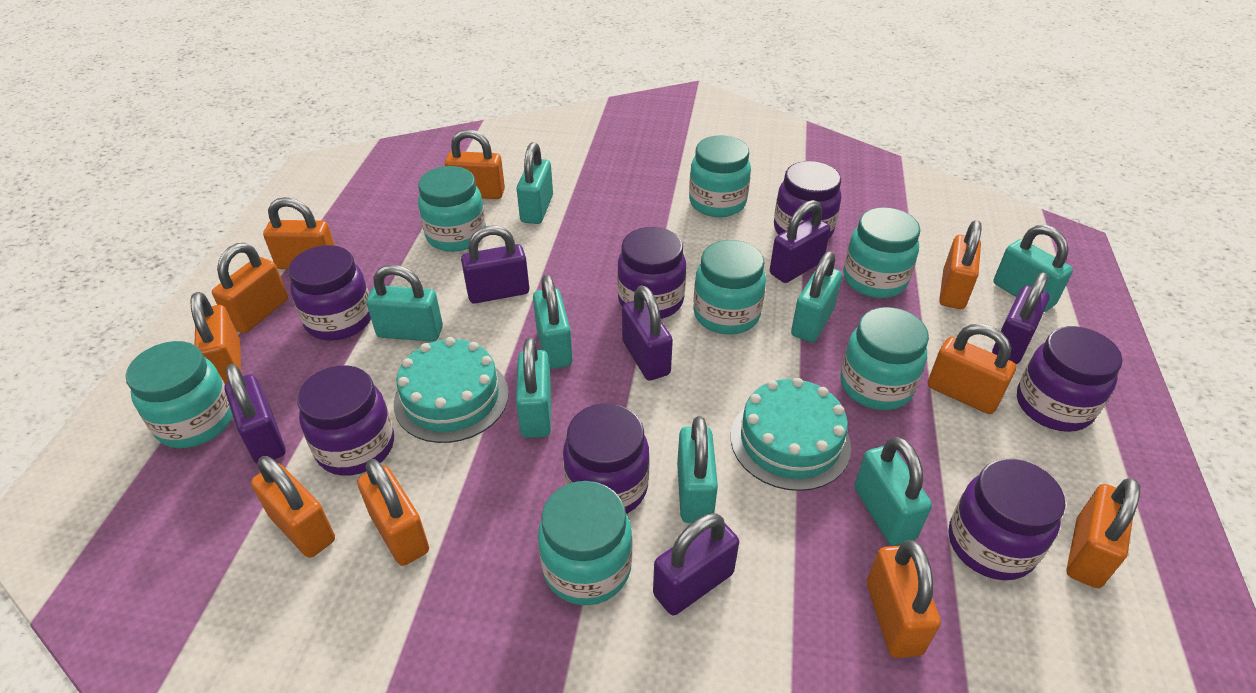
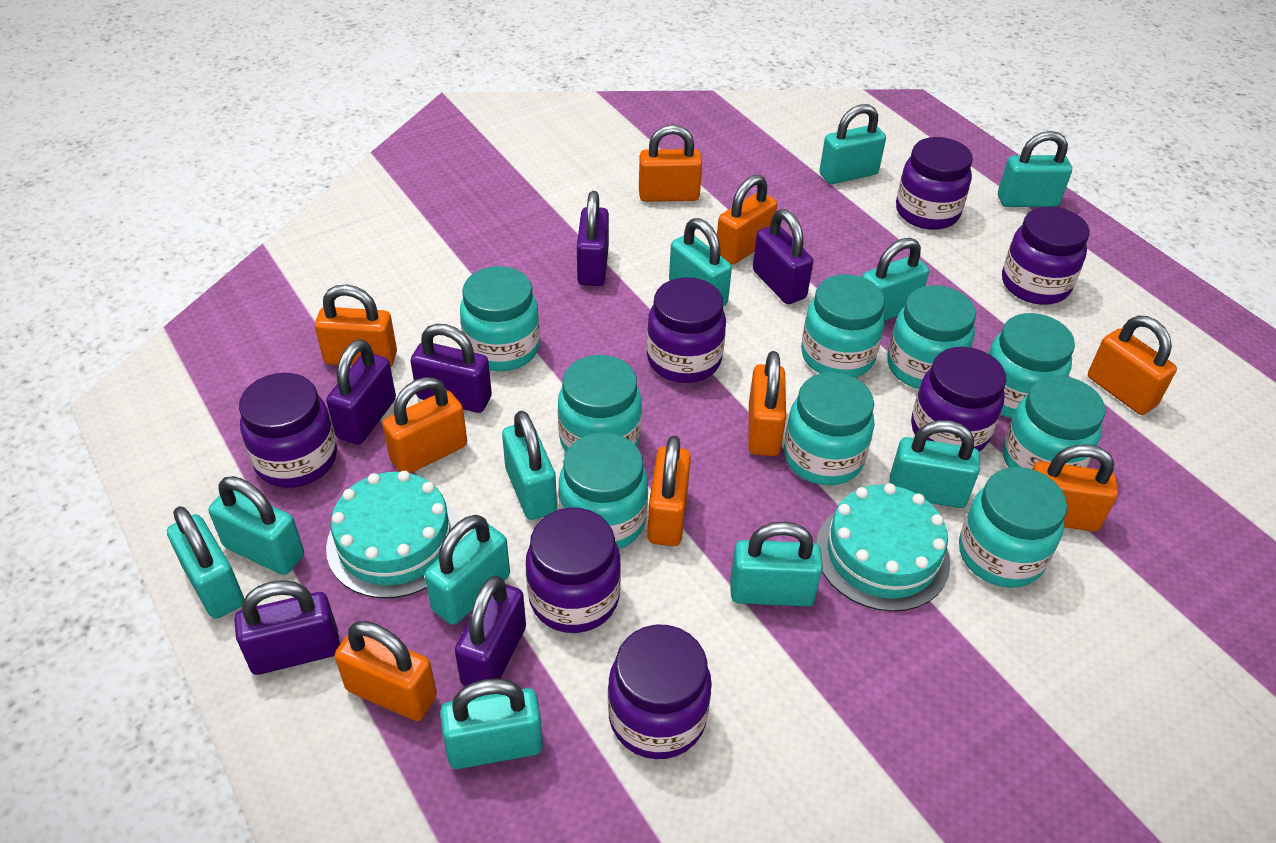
orange padlock: [190,292,241,384] [212,243,288,333] [251,456,335,558] [263,197,335,269] [357,459,429,566] [445,129,505,199] [867,540,941,658] [928,324,1016,414] [939,220,982,309] [1066,478,1140,588] = 10 -> [315,284,397,367] [335,621,437,721] [382,377,467,473] [639,125,702,202] [647,436,691,546] [717,175,777,265] [748,351,786,456] [1032,444,1118,532] [1088,316,1177,415] = 9
turquoise jar: [126,341,233,448] [418,166,486,252] [538,481,633,605] [689,135,751,217] [693,240,766,335] [840,307,929,410] [843,207,920,298] = 7 -> [460,266,540,371] [558,355,642,452] [558,432,648,549] [784,372,875,485] [801,274,885,378] [887,285,976,389] [959,467,1067,588] [988,313,1075,419] [1003,376,1105,469] = 9
turquoise padlock: [367,265,443,342] [516,338,551,438] [517,142,553,224] [533,275,573,369] [677,416,718,523] [791,251,842,343] [854,437,932,546] [993,225,1073,312] = 8 -> [167,506,244,619] [209,476,304,575] [425,515,510,625] [440,678,543,769] [502,411,557,520] [669,218,732,306] [730,521,823,606] [819,104,886,184] [862,238,929,321] [889,420,980,508] [998,131,1072,207] = 11

